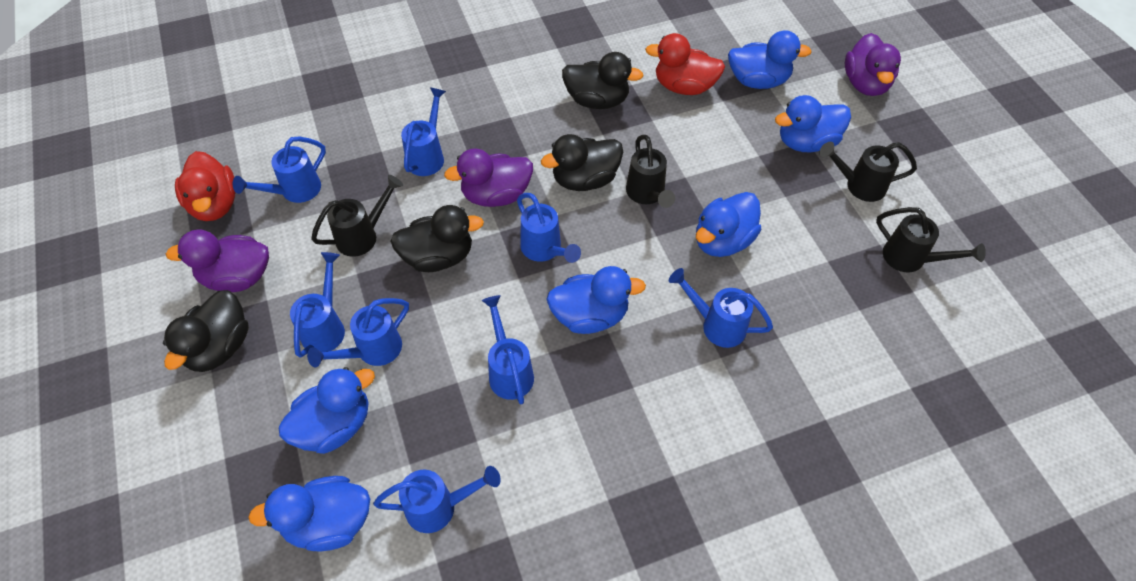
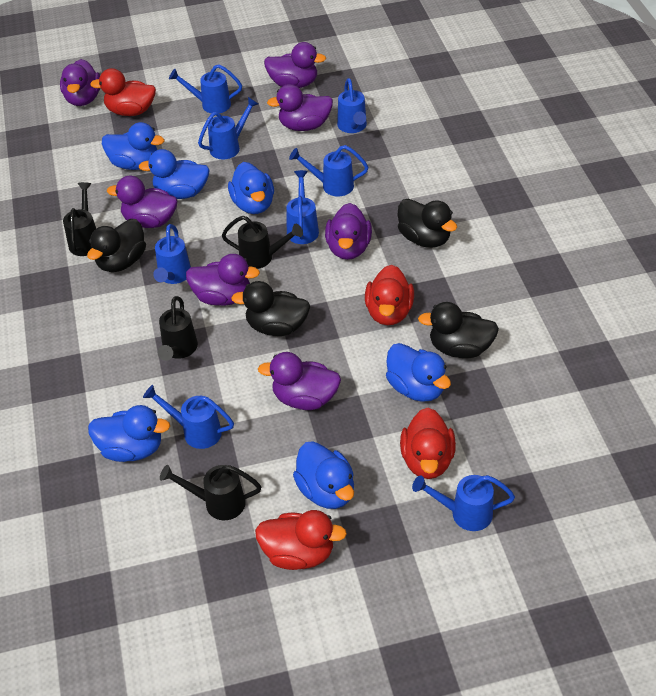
purple duck: [166,229,269,292] [444,148,533,207] [845,33,901,96] = 3 -> [60,59,100,106] [107,176,178,228] [186,254,260,306] [258,352,341,410] [264,42,326,88] [267,84,333,131] [325,203,372,260] = 7
red duck: [175,151,236,221] [645,33,725,95] = 2 -> [90,68,156,116] [255,510,347,570] [365,265,414,325] [400,408,456,479] = 4

